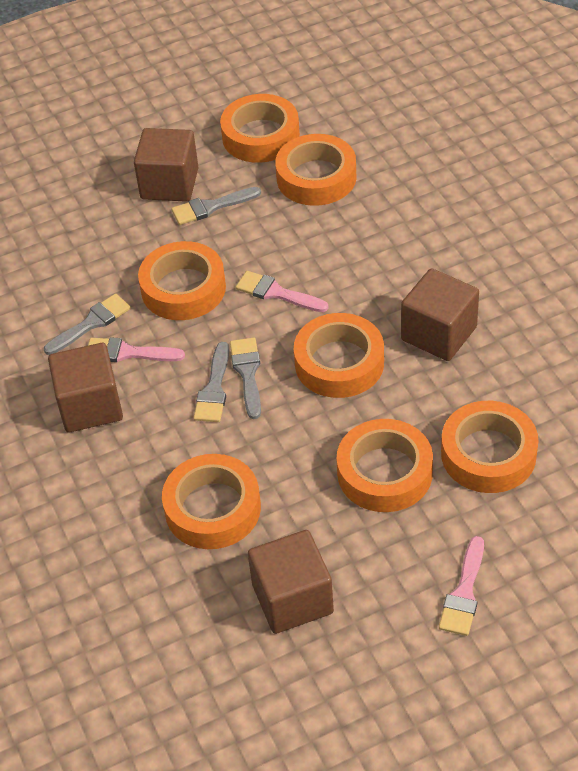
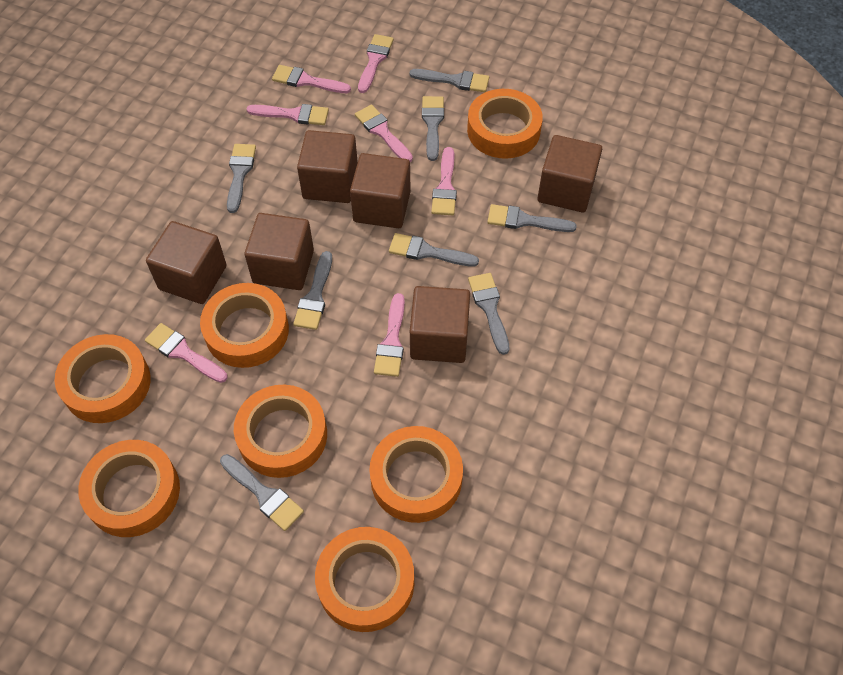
brown cube: [48,343,123,432] [134,128,199,202] [248,530,334,634] [401,268,479,361] = 4 -> [146,221,227,304] [245,213,314,290] [297,130,358,203] [350,153,411,228] [410,286,470,363] [537,135,602,213] = 6
grey brush: [44,294,131,355] [171,187,261,225] [193,342,229,422] [230,338,261,419] = 4 -> [220,454,304,531] [227,144,256,213] [293,251,332,330] [389,233,479,267] [409,69,489,92] [422,96,444,161] [468,273,509,355] [487,204,577,232] = 8
pink brush: [88,337,185,362] [236,271,329,312] [439,536,484,636] = 3 -> [145,323,227,383] [247,104,329,125] [272,65,351,93] [355,105,413,162] [358,34,394,93] [374,293,405,377] [431,147,457,215] = 7

